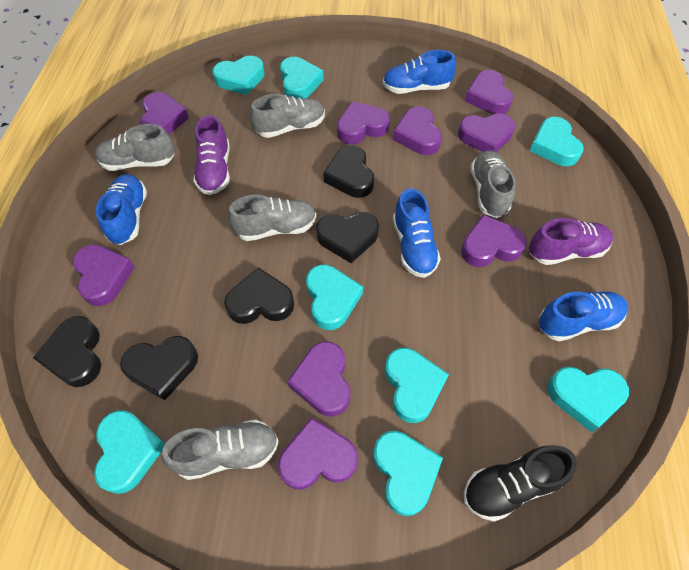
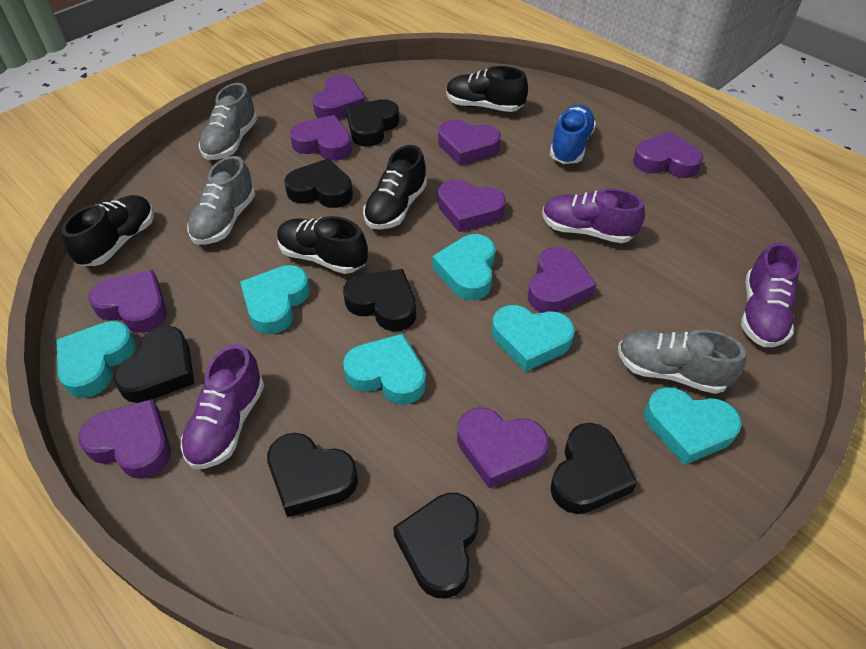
black heart: [33,316,101,387] [120,336,198,400] [224,267,294,324] [316,212,379,263] [323,145,374,198] = 5 -> [113,326,194,403] [267,433,358,517] [284,158,353,208] [343,269,416,331] [346,99,399,147] [393,493,479,599] [550,423,637,514] = 7
black shoe: [464,445,577,522] = 1 -> [61,195,154,266] [277,216,368,274] [363,145,427,229] [446,66,528,112] = 4
blue shoe: [96,174,147,245] [383,50,456,94] [393,188,441,278] [539,291,628,341] = 4 -> [550,104,596,164] = 1
grey shoe: [95,124,175,171] [162,420,279,480] [228,195,317,241] [250,94,325,138] [471,150,516,218] = 5 -> [187,156,255,245] [199,83,257,160] [618,330,746,394] = 3
purple shoe: [193,115,230,195] [529,218,613,265] = 2 -> [181,344,264,469] [542,189,645,243] [741,242,801,347] = 3
turquoise heart: [94,410,165,494] [213,56,265,95] [280,57,324,99] [306,265,363,330] [373,431,443,516] [385,348,449,423] [530,117,584,166] [547,367,629,432] = 8 -> [56,321,136,398] [240,265,310,334] [343,334,426,405] [432,234,495,300] [492,305,575,372] [644,387,742,465] = 6

